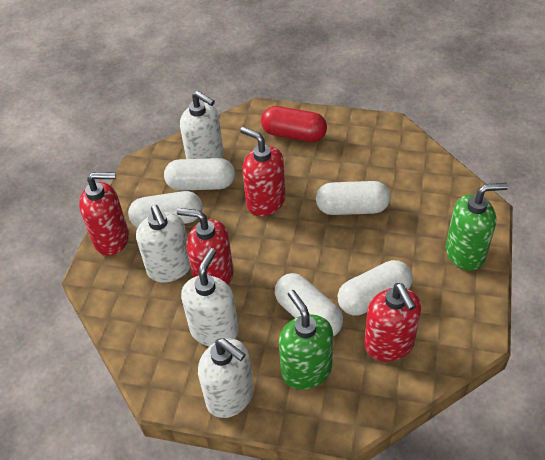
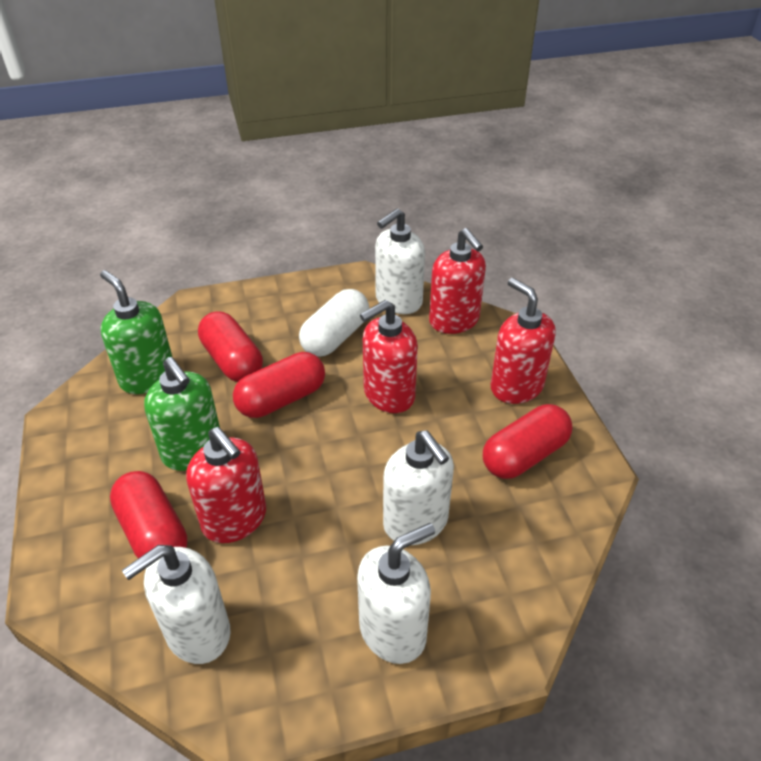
red capsule: [261,106,327,142] = 1 -> [110,471,187,558] [198,311,263,382] [233,352,325,418] [483,404,572,479] = 4
white capsule: [128,191,202,228] [164,158,235,191] [275,273,343,336] [316,181,390,215] [338,260,413,316] = 5 -> [299,289,369,357] = 1

